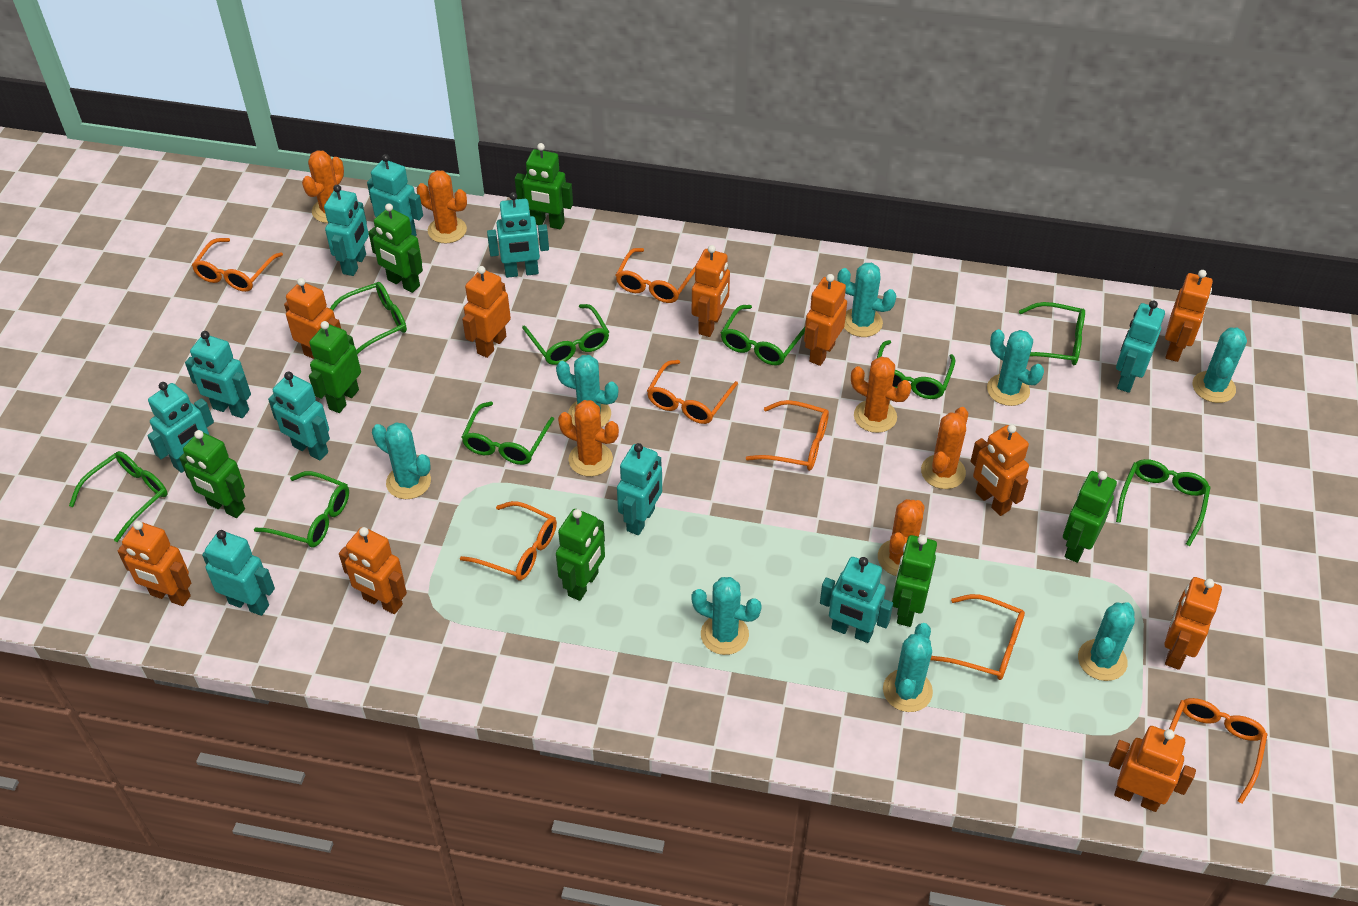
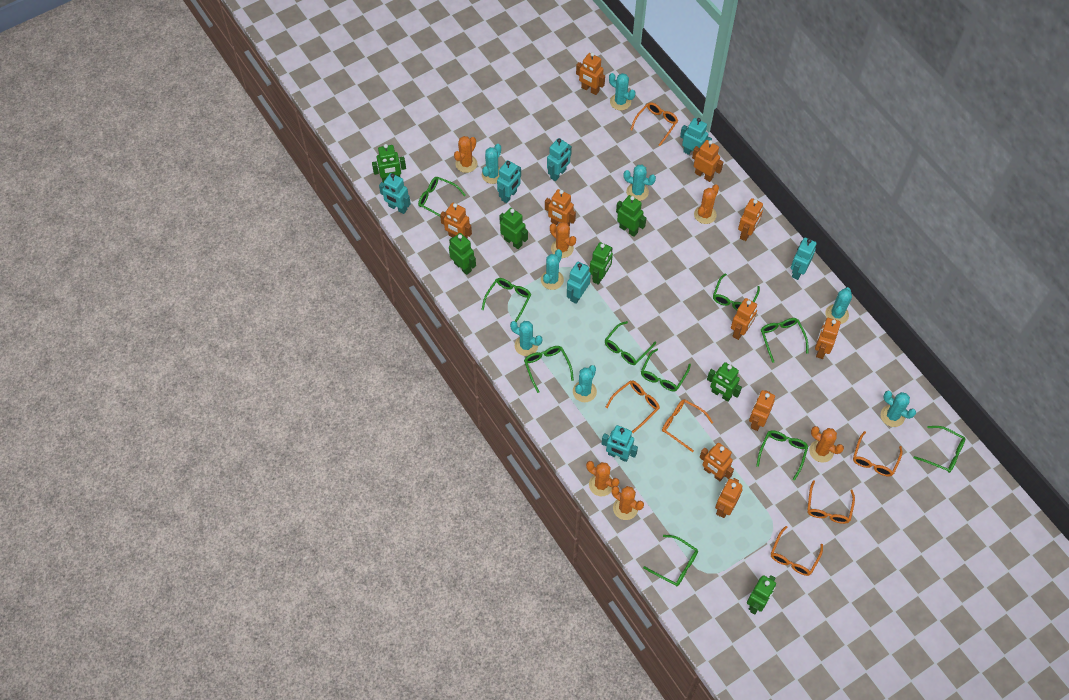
green glasses: [69,451,167,542] [254,471,349,548] [330,282,407,354] [461,401,554,465] [522,304,609,365] [721,305,805,365] [877,340,956,399] [1019,302,1085,365] [1116,459,1211,546] = 9 -> [418,177,465,217] [481,278,531,322] [524,346,574,393] [605,321,656,365] [641,349,691,391] [643,535,698,586] [713,273,760,310] [756,430,808,481] [761,318,808,363] [913,426,966,473] = 10
orange glasses: [192,238,283,292] [460,501,557,581] [616,248,695,303] [647,360,738,424] [746,400,829,471] [930,594,1025,680] [1169,698,1268,804] = 7 -> [606,380,660,433] [630,102,678,146] [662,399,713,452] [771,526,823,576] [807,480,855,524] [853,431,902,477] = 6
turquoise robot: [147,382,214,473] [185,331,251,418] [202,530,275,616] [268,371,330,461] [324,185,369,276] [367,154,423,236] [487,192,549,278] [617,443,662,535] [820,557,893,643] [1116,300,1165,393] = 10 -> [379,173,411,214] [497,160,521,203] [547,138,572,181] [567,262,591,304] [601,425,638,462] [680,118,712,155] [791,237,817,280] = 7

